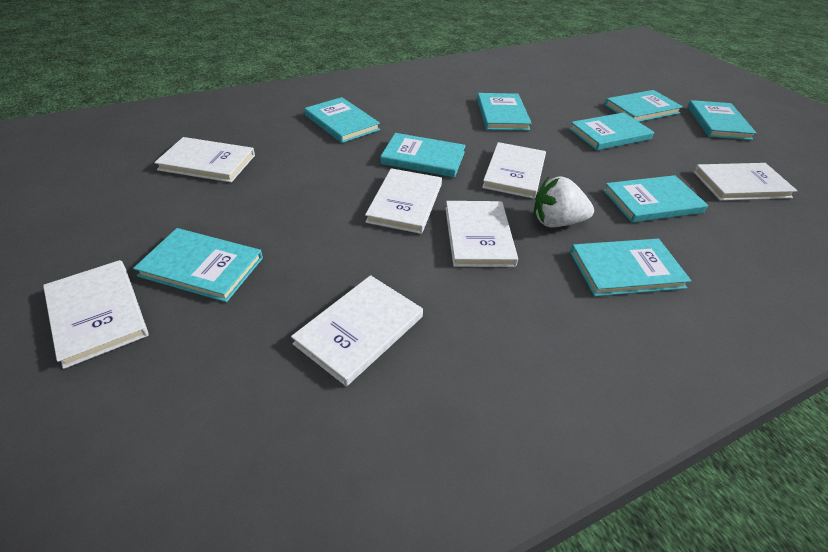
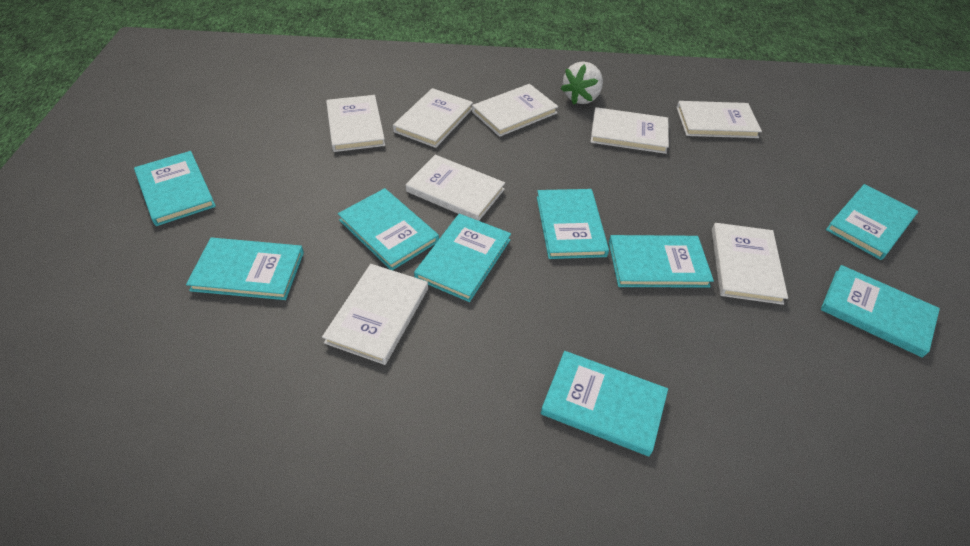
white book: [43,260,149,369] [154,137,255,182] [291,275,423,386] [365,168,442,234] [445,201,518,267] [482,142,546,199] [693,163,798,201] = 7 -> [322,264,428,365] [326,95,385,152] [393,88,473,148] [406,155,505,221] [472,84,558,137] [591,107,669,154] [676,101,762,138] [712,223,788,305] = 8

